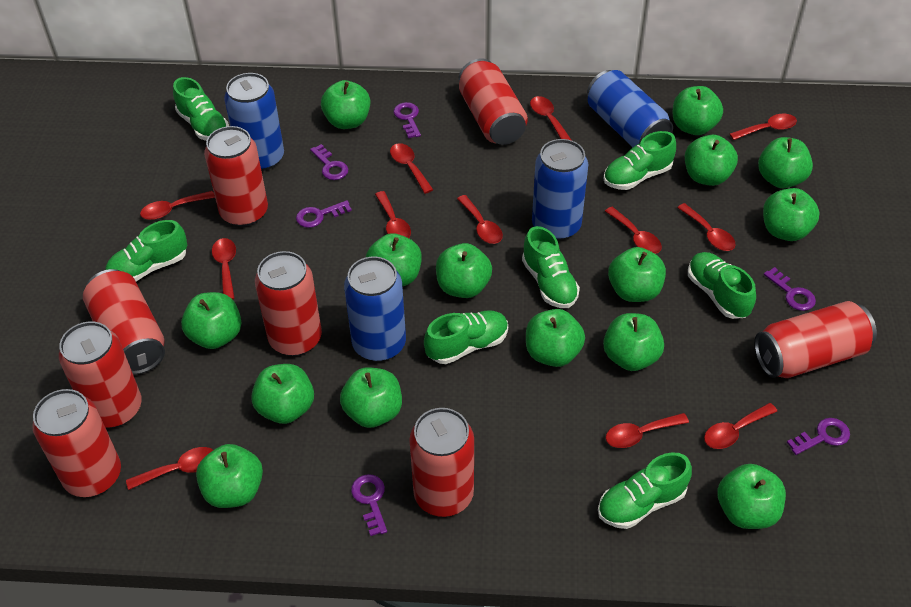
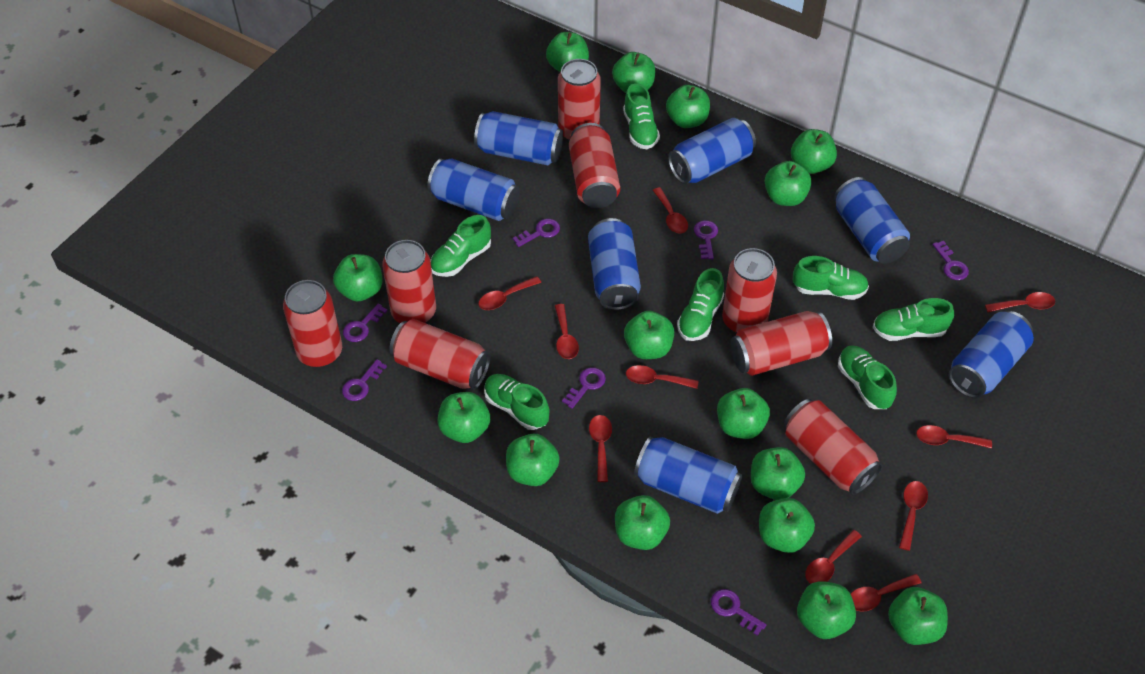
blue can: [224,73,284,171] [344,257,406,361] [532,139,588,240] [587,70,673,147] = 4 -> [427,158,520,221] [474,111,563,165] [588,218,641,310] [634,437,742,514] [668,118,756,184] [834,177,910,264] [949,311,1034,398] = 7
purple key: [296,200,352,228] [310,144,348,180] [351,474,387,536] [393,102,421,138] [764,267,816,311] [787,418,850,455] = 6 -> [342,359,387,401] [343,303,388,342] [513,219,560,247] [562,367,606,409] [694,220,718,260] [711,589,766,636] [932,241,969,280] = 7
red spoon: [126,447,213,490] [140,191,215,220] [212,238,236,299] [375,191,411,238] [390,143,433,194] [457,195,503,244] [530,96,571,140] [605,207,662,254] [606,413,689,448] [677,203,736,251] [704,403,777,449] [730,114,797,140] = 12 -> [478,276,541,310] [555,304,579,359] [589,415,612,482] [626,365,698,389] [653,187,688,234] [805,530,862,584] [851,574,922,611] [899,481,928,551] [916,425,992,449] [985,292,1055,312] = 10

